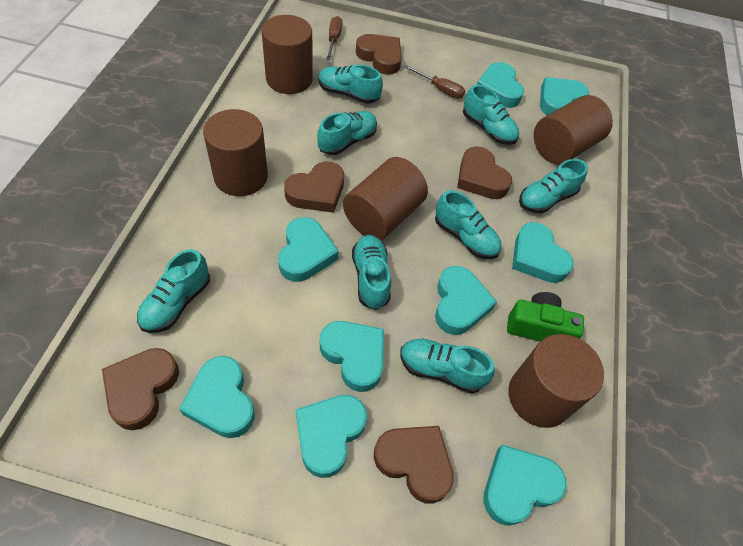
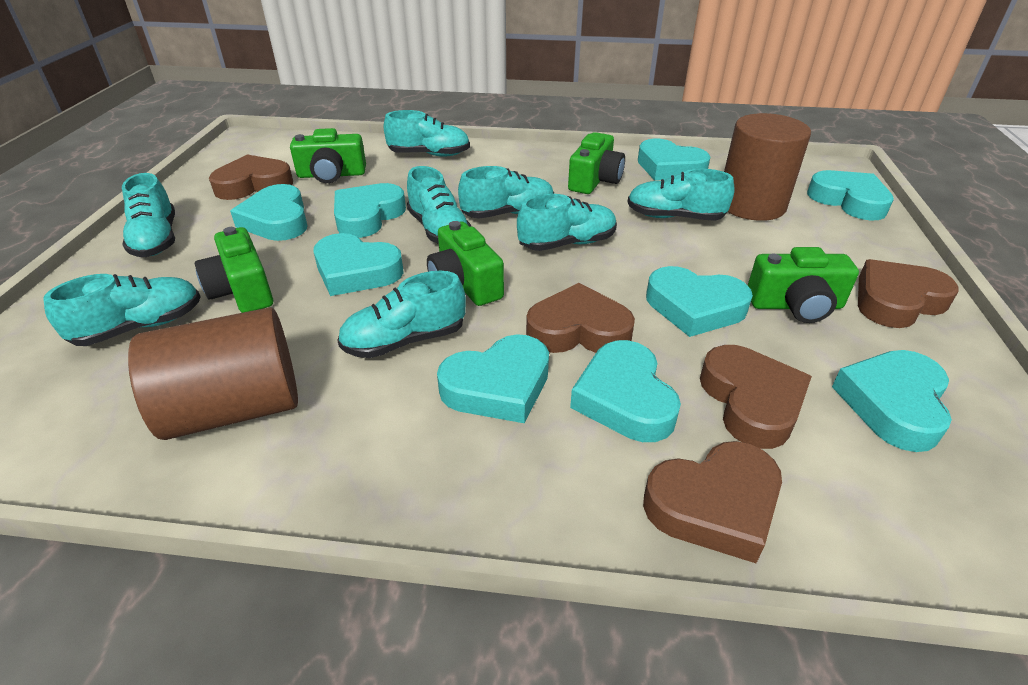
brown cylinder: [203,109,268,196] [262,15,313,94] [343,157,428,240] [508,334,604,428] [534,95,613,164] = 5 -> [128,307,298,440] [724,113,811,221] = 2
brown screwdriver: [326,16,343,60] [405,65,465,99] = 2 -> none = 0
green camera: [507,292,584,341] = 1 -> [195,227,273,313] [290,128,366,183] [427,221,504,306] [568,132,625,194] [747,247,859,323] = 5

